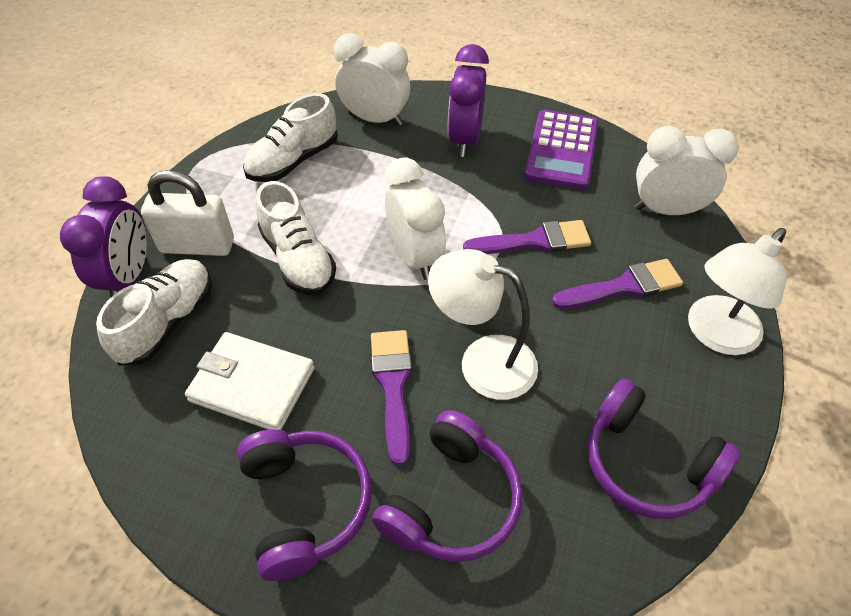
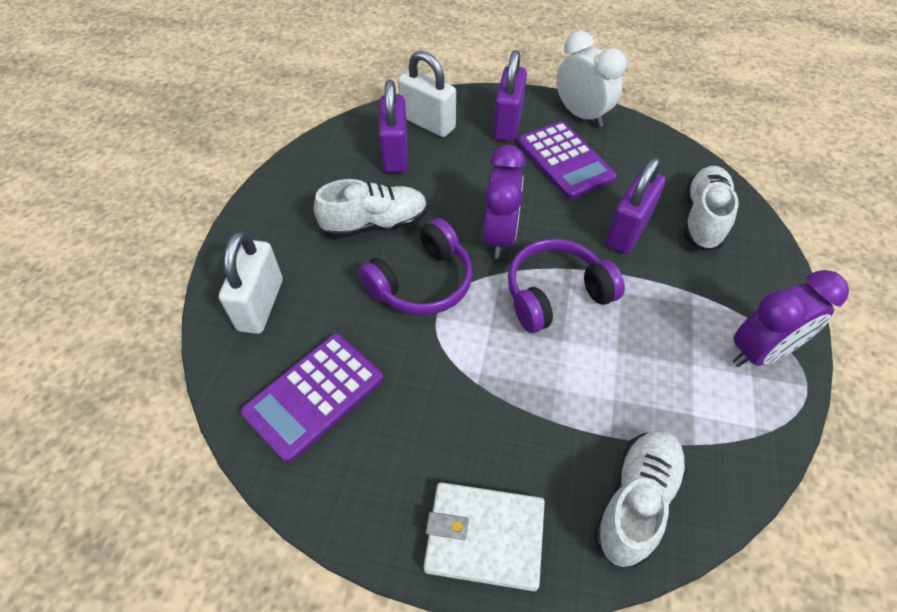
purple brush: [371,330,412,466] [463,220,591,254] [552,259,683,309] = 3 -> none = 0
purple calculator: [524,110,598,190] = 1 -> [241,334,383,463] [518,121,617,199] = 2
purple headphones: [237,429,372,581] [372,410,523,562] [587,379,740,519] = 3 -> [358,218,473,315] [508,239,625,333] = 2
purple padlock: none = 0 -> [379,80,408,173] [493,50,527,141] [605,157,666,254] = 3
white clock: [334,33,410,126] [385,157,446,280] [635,126,739,215] = 3 -> [556,31,627,127] = 1
white lamp: [428,249,538,400] [688,228,786,355] = 2 -> none = 0
white padlock: [141,170,234,256] = 1 -> [219,231,283,334] [398,51,456,137] = 2

